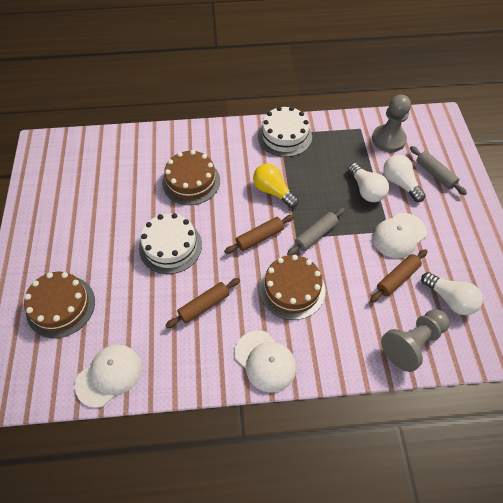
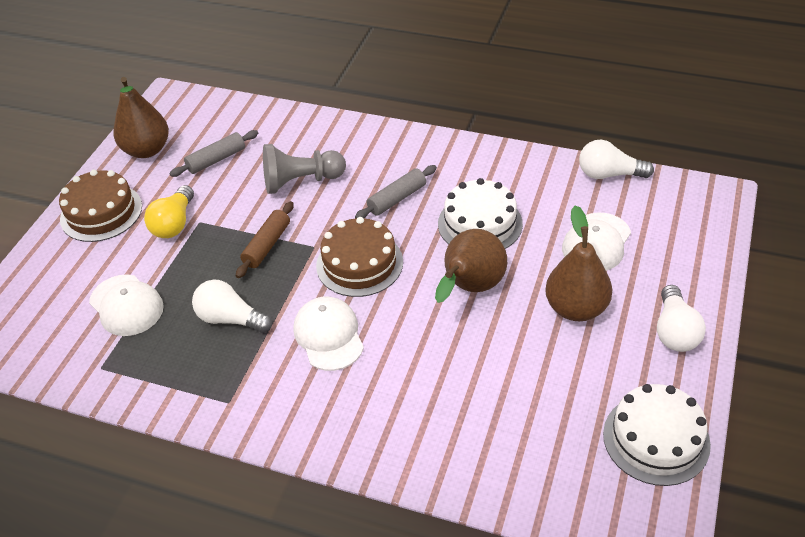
brown cake: [24,272,95,338] [162,150,220,205] [259,255,326,320] = 3 -> [59,170,142,242] [316,217,403,297] = 2
brown pear: none = 0 -> [113,77,169,158] [435,229,507,303] [545,205,612,321] = 3
brown rolling pin: [165,278,240,328] [224,215,294,254] [370,249,427,302] = 3 -> [236,201,294,278] = 1
grey pawn: [372,95,411,152] [381,309,450,372] = 2 -> [263,144,346,194] = 1

